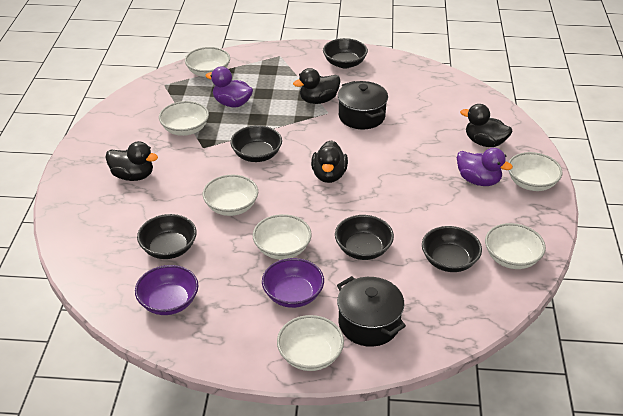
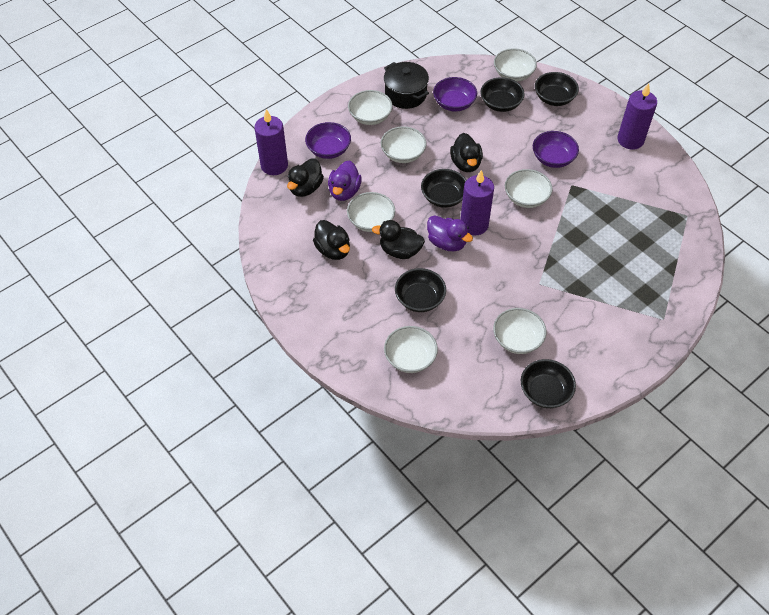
black pot: [337,276,406,347] [338,81,388,129] = 2 -> [384,62,429,109] = 1
purple bowl: [135,265,198,315] [262,258,324,308] = 2 -> [305,122,351,159] [433,77,477,112] [533,131,579,168] = 3
purple candle: none = 0 -> [254,109,288,175] [461,170,494,235] [617,83,657,150] = 3

